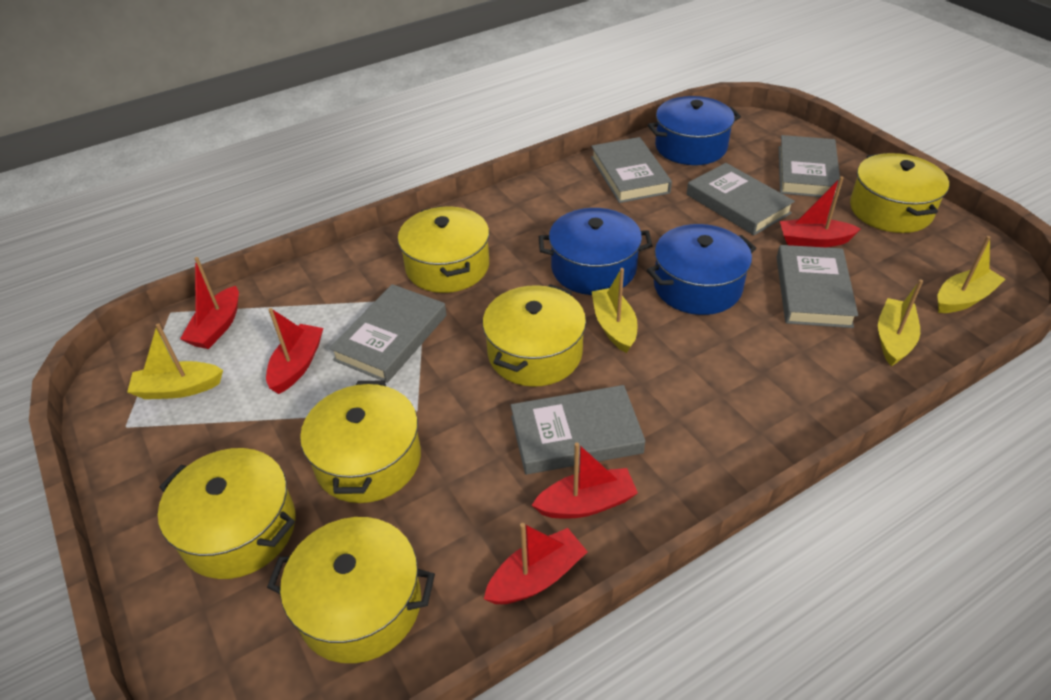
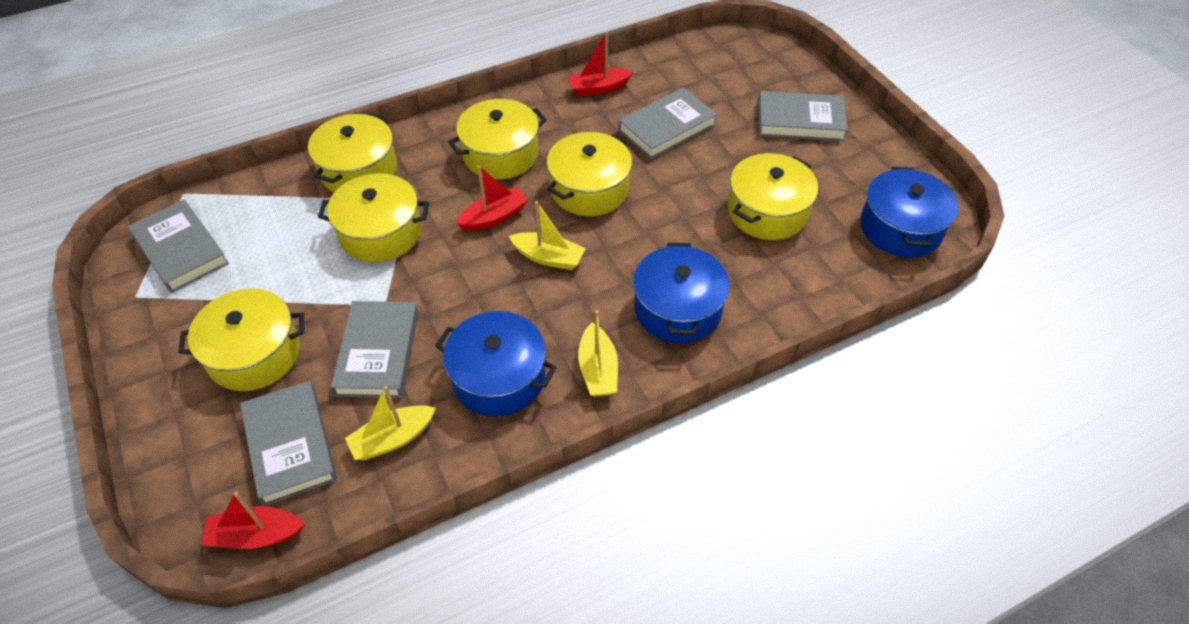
grey book: [329,284,446,383] [510,385,645,474] [591,137,672,203] [687,163,795,235] [777,245,858,328] [779,135,841,198] = 6 -> [128,199,229,293] [240,381,337,506] [331,301,418,398] [618,87,718,159] [758,91,848,141] = 5
red boat: [180,257,239,349] [266,308,323,394] [484,523,588,604] [532,442,638,518] [780,176,860,247] = 5 -> [201,491,305,549] [456,166,528,231] [568,31,633,96] = 3
yellow boat: [127,323,223,399] [591,268,638,353] [878,279,923,366] [937,236,1005,313] = 4 -> [345,386,436,460] [509,201,586,270] [578,310,618,397] = 3

